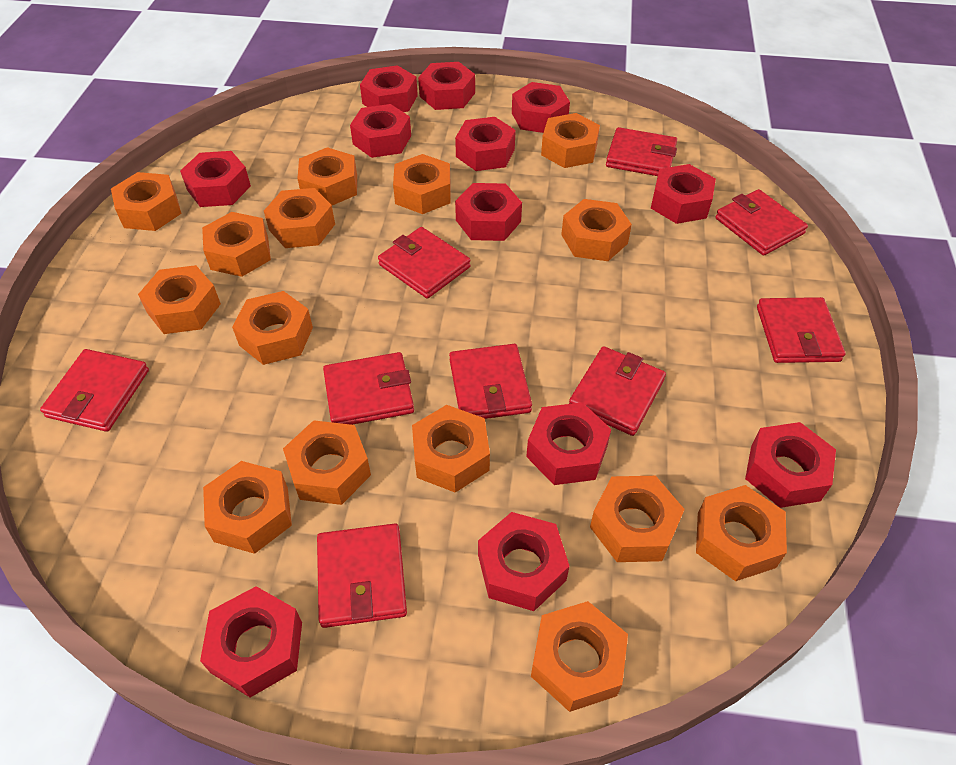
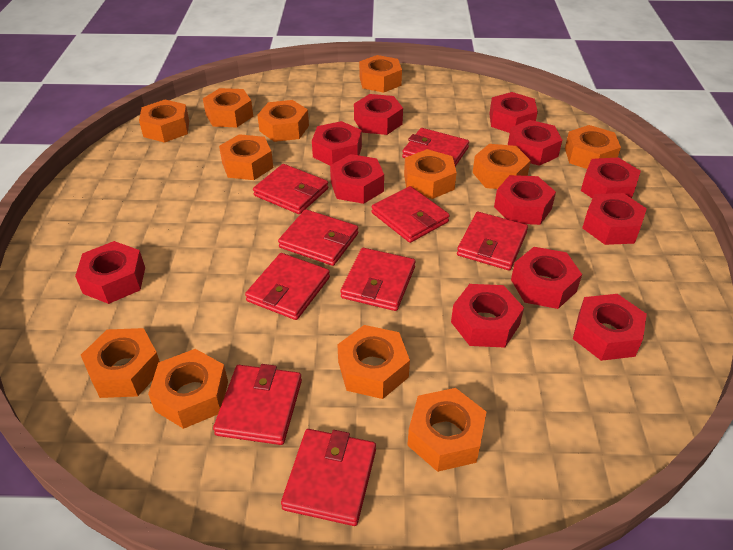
orange nut: [111,172,181,231] [138,265,221,334] [202,212,271,277] [203,461,292,554] [232,291,313,365] [264,188,335,248] [283,420,371,505] [297,147,357,205] [393,154,451,214] [412,405,490,493] [531,601,628,712] [541,113,600,168] [561,199,632,261] [590,476,685,562] [696,485,787,581] = 15 -> [81,328,160,398] [139,100,189,143] [148,349,228,429] [203,88,253,127] [219,134,273,180] [257,100,309,142] [337,325,410,399] [359,55,402,93] [404,149,457,199] [407,388,486,472] [473,144,531,189] [565,125,621,169] = 12

